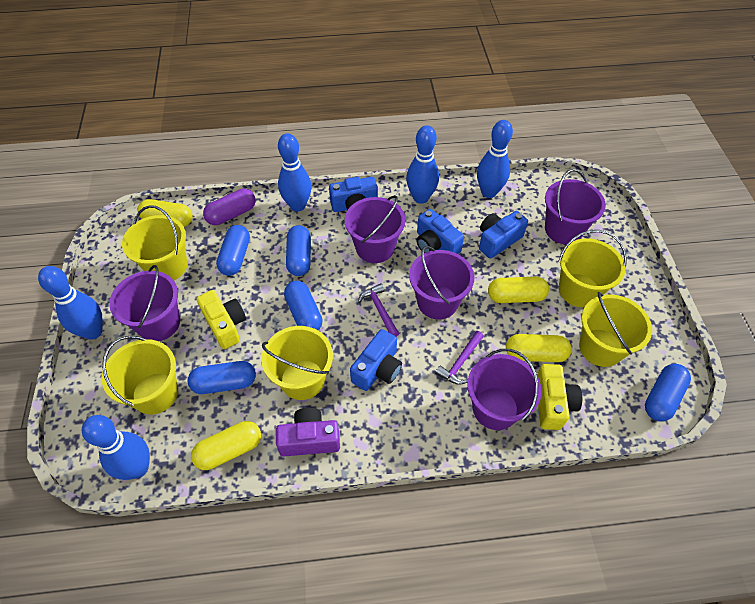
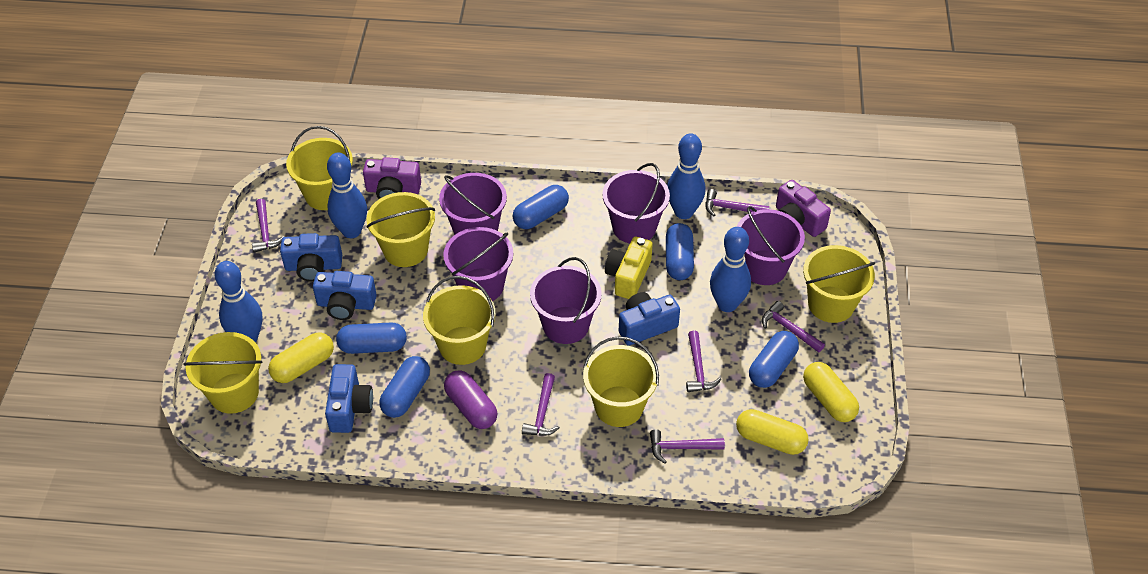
blue bowling pin: [38,266,103,340] [82,415,150,480] [278,133,312,212] [406,125,439,204] [477,120,513,198] = 5 -> [215,261,263,343] [327,153,367,238] [667,133,705,219] [710,227,751,312] = 4
purple camera: [276,408,340,456] = 1 -> [363,157,421,199] [776,180,831,237] = 2
purple hammer: [358,283,399,337] [435,331,484,385] = 2 -> [252,199,284,253] [522,373,560,436] [650,429,725,463] [686,331,721,392] [705,189,769,216] [762,301,825,353] = 6
yellow bucket: [102,336,178,415] [122,205,187,280] [261,326,333,400] [558,230,627,307] [579,292,652,367] = 5 -> [183,332,263,414] [286,126,353,210] [366,192,435,267] [423,276,496,365] [583,336,659,427] [803,245,875,323] = 6
yellow camera: [197,290,246,349] [537,364,582,430] = 2 -> [605,237,653,299] = 1
yellow capsule: [138,199,193,227] [191,421,261,470] [488,277,549,303] [506,334,572,362] = 4 -> [268,333,334,383] [736,409,809,455] [803,362,859,422] = 3

